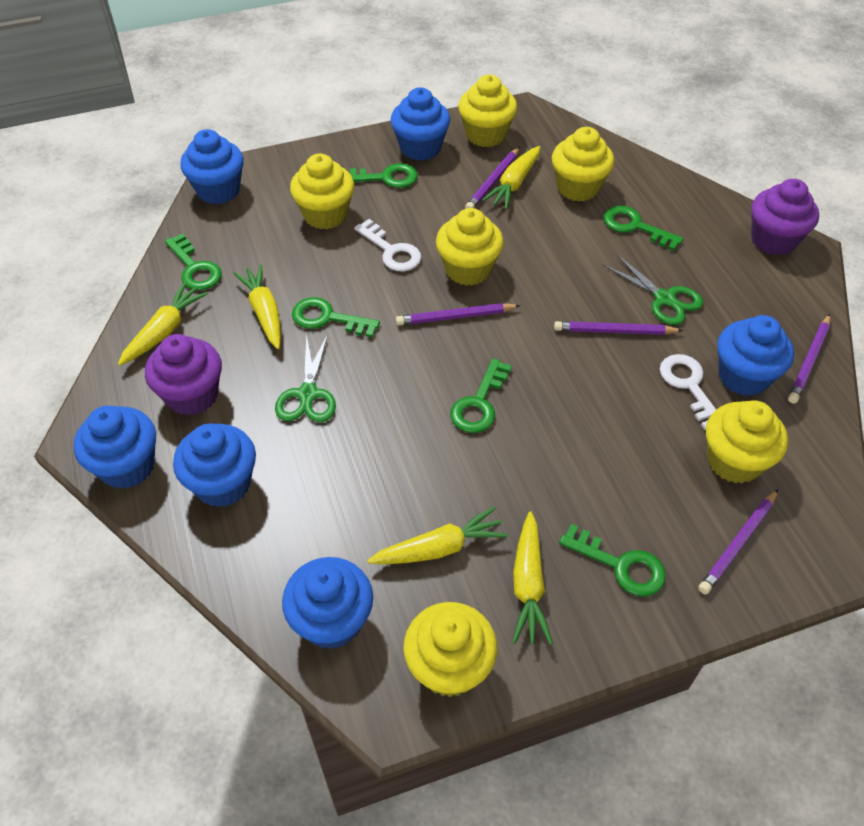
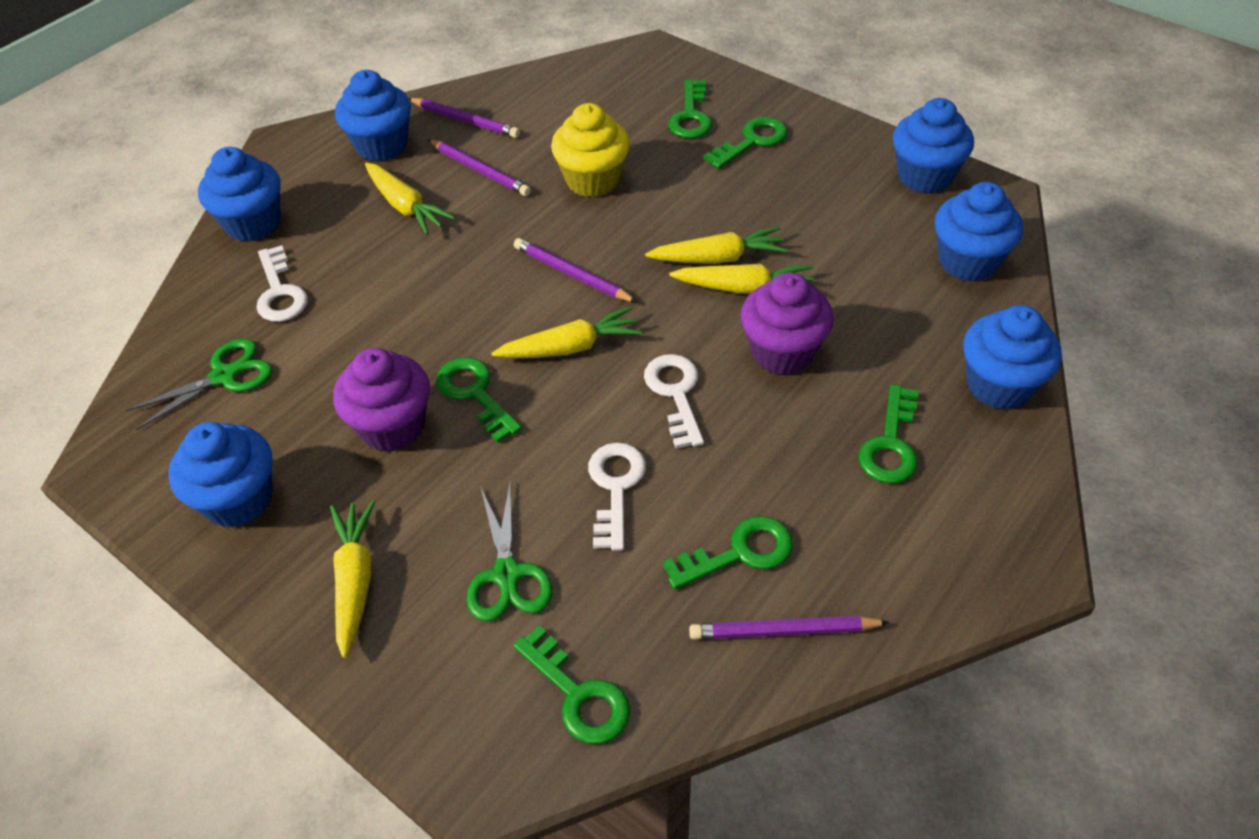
purple pencil: [396,303,521,325] [465,147,520,209] [554,321,683,335] [698,489,778,594] [788,314,831,404] = 5 -> [408,98,520,138] [427,139,531,196] [514,238,637,302] [689,616,890,640] = 4
white key: [354,219,421,272] [660,354,716,430] = 2 -> [256,245,308,322] [588,443,646,551] [644,354,704,449] = 3
yellow cupcake: [290,153,354,229] [403,602,497,697] [436,208,504,286] [458,75,517,147] [552,127,614,202] [706,400,788,484] = 6 -> [551,103,630,197] = 1

